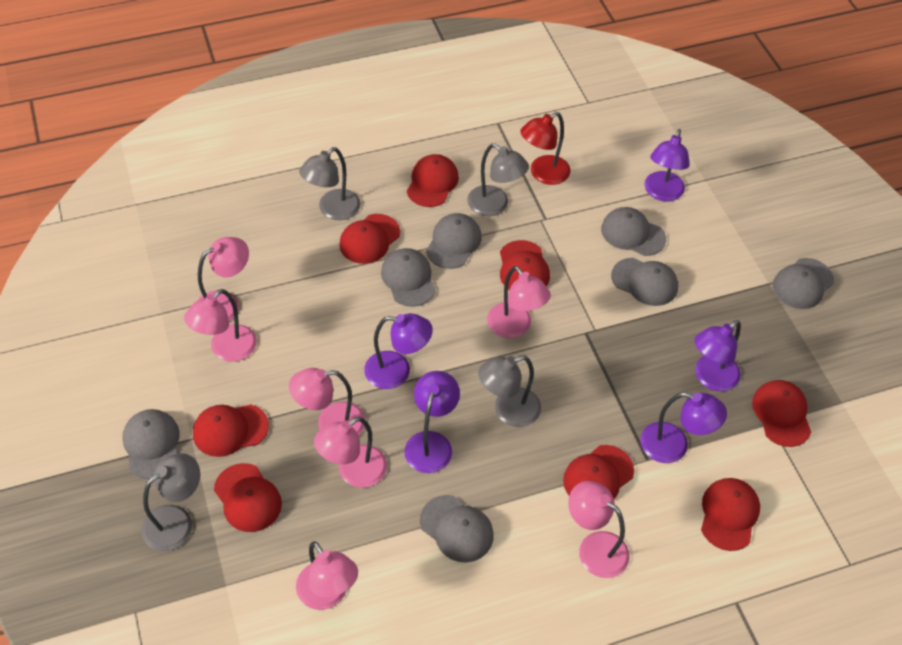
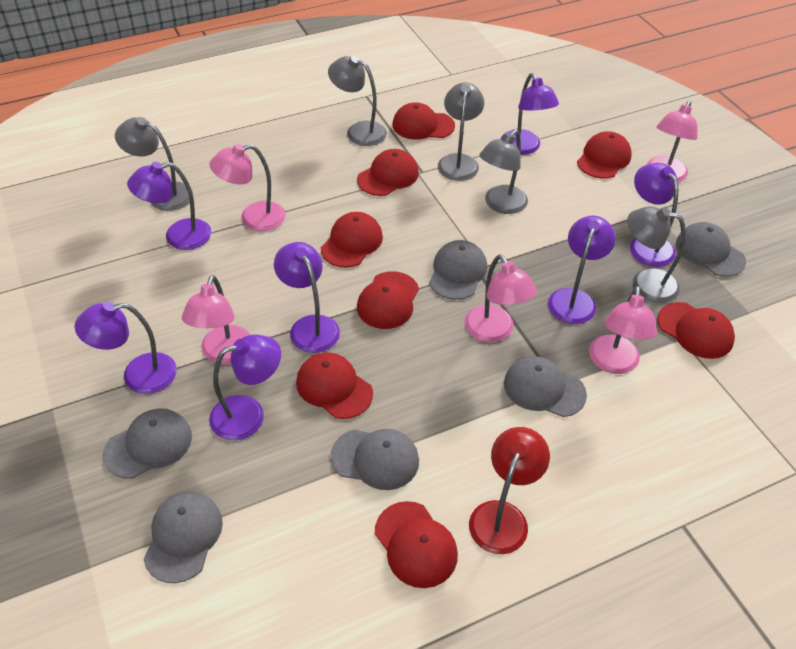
grey cap: [122,409,180,479] [381,248,436,307] [420,495,494,562] [426,213,482,269] [601,207,666,256] [611,258,678,306] [773,258,834,309] = 7 -> [103,408,192,479] [143,492,223,583] [331,429,419,490] [429,240,487,300] [504,356,587,417] [676,222,746,277] = 6
grey lamp: [141,453,200,551] [299,147,360,220] [467,143,529,216] [478,355,541,427] = 4 -> [115,117,193,211] [328,56,387,146] [438,82,484,181] [479,130,528,214] [627,206,686,303] = 5
pink lamp: [184,289,257,362] [198,237,249,322] [289,368,365,436] [296,541,358,610] [314,417,387,488] [487,266,551,338] [568,481,630,578] = 7 -> [182,275,250,364] [209,144,286,231] [464,254,537,342] [589,286,657,374] [647,100,698,182] = 5
purple lamp: [364,313,433,389] [404,371,460,473] [640,392,727,463] [645,129,690,201] [694,320,741,392] = 5 -> [75,302,177,394] [127,162,212,250] [209,334,281,440] [274,242,340,353] [501,73,559,155] [548,216,616,324] [630,163,678,267] = 7

